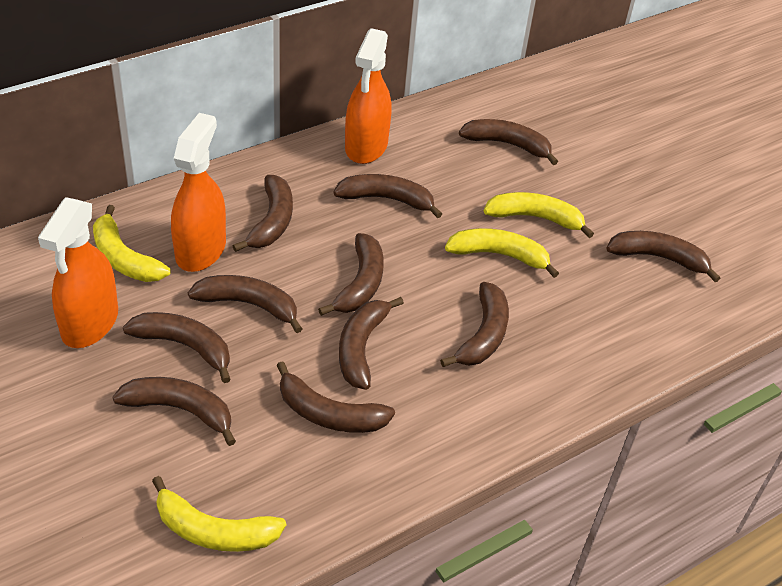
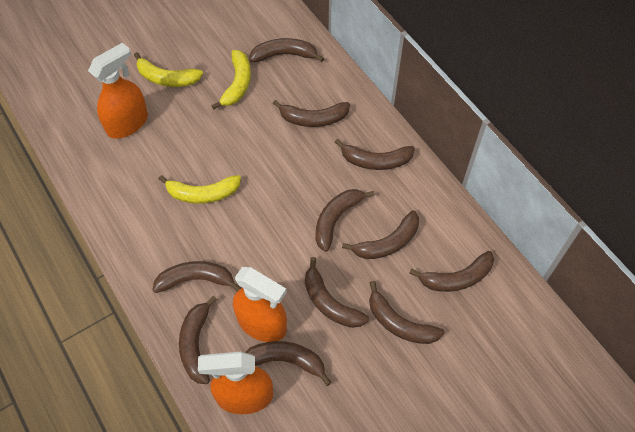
yellow banana: [93,205,171,282] [152,476,286,552] [445,228,559,278] [484,192,594,238] = 4 -> [134,52,203,87] [159,175,241,204] [211,50,251,109] = 3

